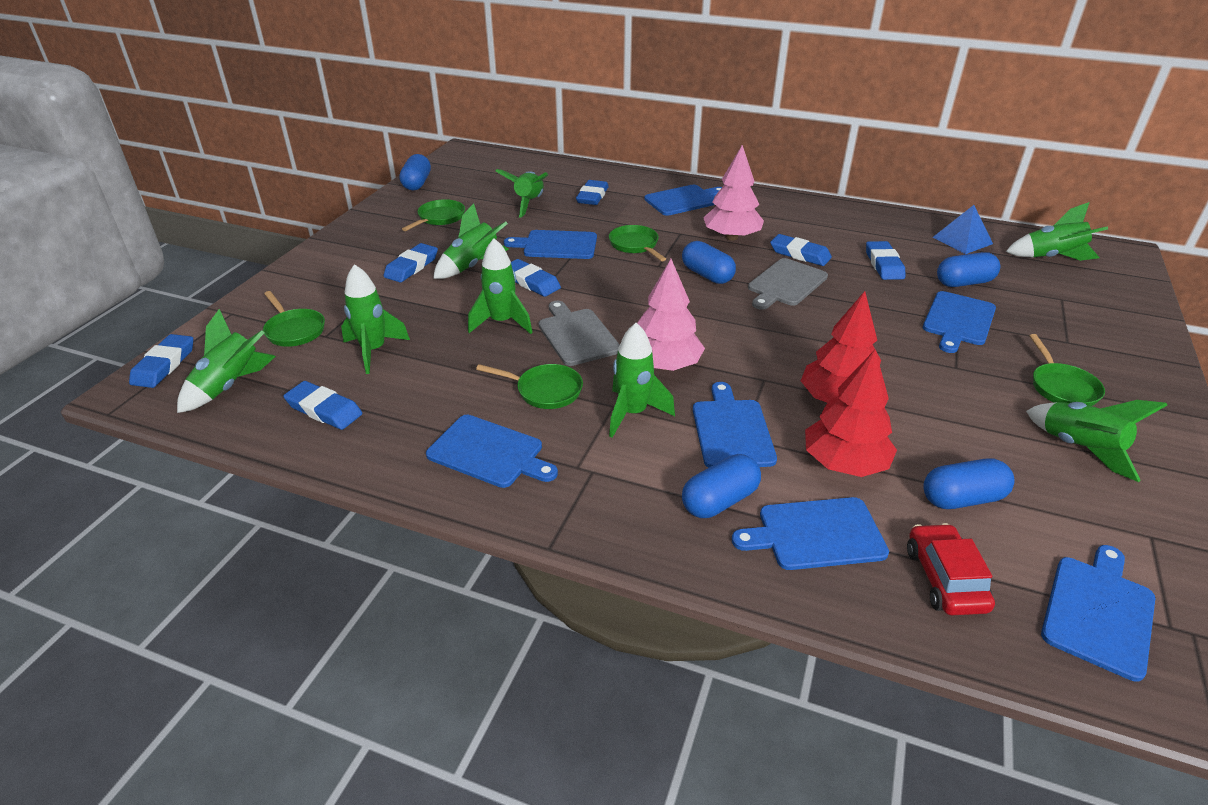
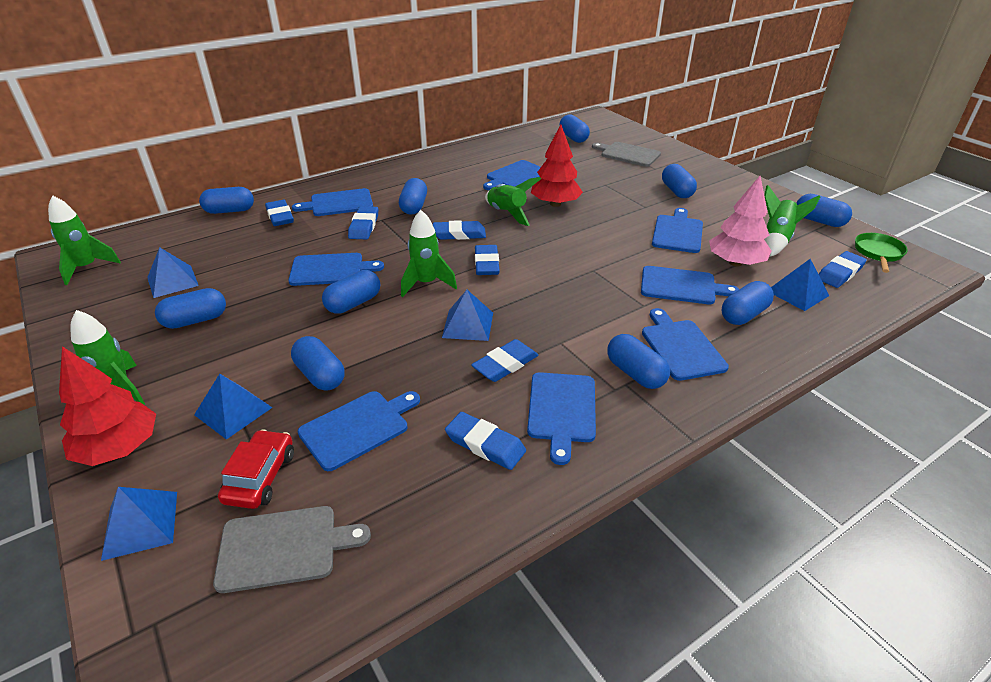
blue capsule: [399,154,431,190] [682,241,736,284] [682,454,761,518] [923,458,1014,509] [937,252,1000,287] = 5 -> [155,288,226,329] [199,187,254,214] [291,336,345,391] [322,270,380,314] [399,178,427,215] [560,114,590,143] [607,334,670,389] [662,164,697,198] [721,281,774,325] [796,194,852,227] = 10
blue cutting board: [426,415,558,488] [504,230,597,259] [644,185,722,216] [693,382,777,468] [732,497,889,570] [923,291,996,353] [1041,545,1155,682] = 7 -> [288,253,384,286] [292,188,373,216] [298,391,420,471] [483,160,541,190] [527,372,596,465] [641,266,739,304] [642,308,729,381] [652,208,703,253] = 8
blue pyramid: [932,205,993,254] = 1 -> [101,487,177,561] [147,247,199,298] [194,374,273,440] [442,290,493,341] [771,259,829,311] = 5
green pan: [263,291,325,347] [402,199,465,231] [476,364,583,409] [609,225,666,261] [1029,334,1105,406] = 5 -> [855,233,908,273] = 1
green rocket: [177,309,276,413] [341,264,410,374] [433,203,509,279] [468,238,532,334] [496,169,548,218] [609,323,675,438] [1005,202,1108,261] [1026,400,1167,482] = 8 -> [48,195,121,285] [70,310,145,405] [401,210,457,297] [485,177,541,226] [764,185,820,257] = 5
pink tree: [637,259,705,371] [703,145,764,240] = 2 -> [709,176,771,267] = 1

